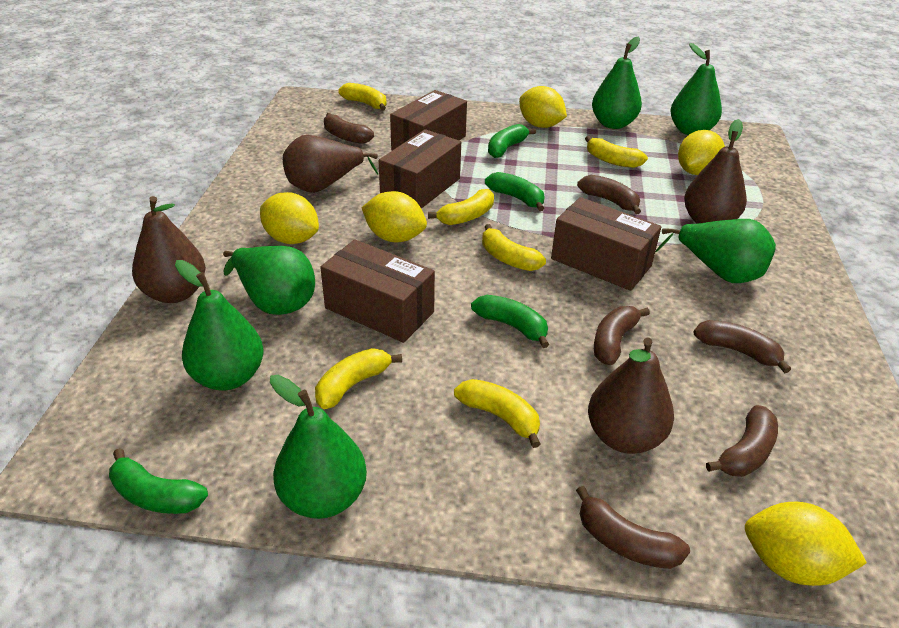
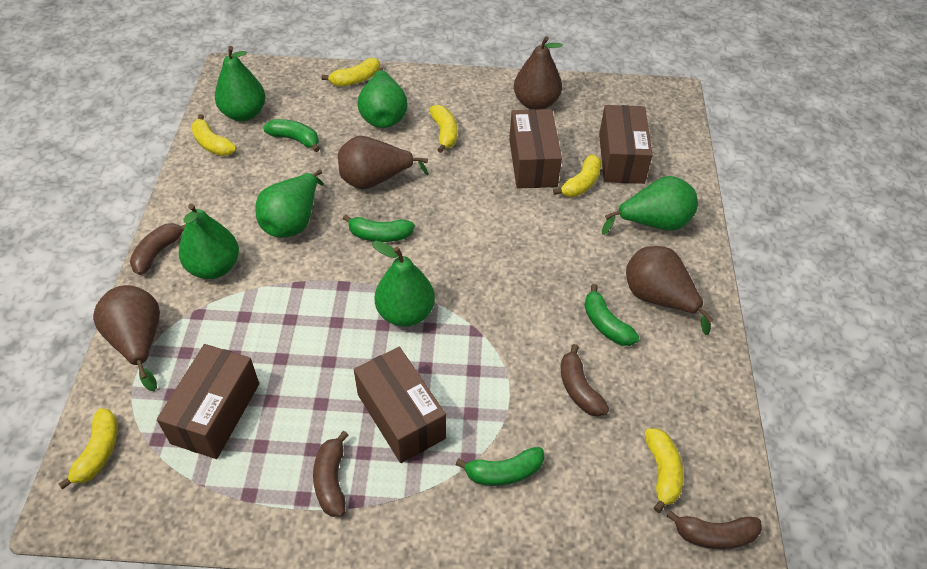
brown banana: [324,113,374,144] [576,486,690,569] [577,175,641,214] [594,306,650,365] [693,320,791,373] [706,405,778,477] = 6 -> [130,223,186,275] [313,431,348,517] [561,344,609,417] [666,510,762,550] = 4
yellow lemon: [260,192,319,244] [362,191,427,242] [519,86,567,128] [678,130,725,175] [745,502,867,586] = 5 -> none = 0

